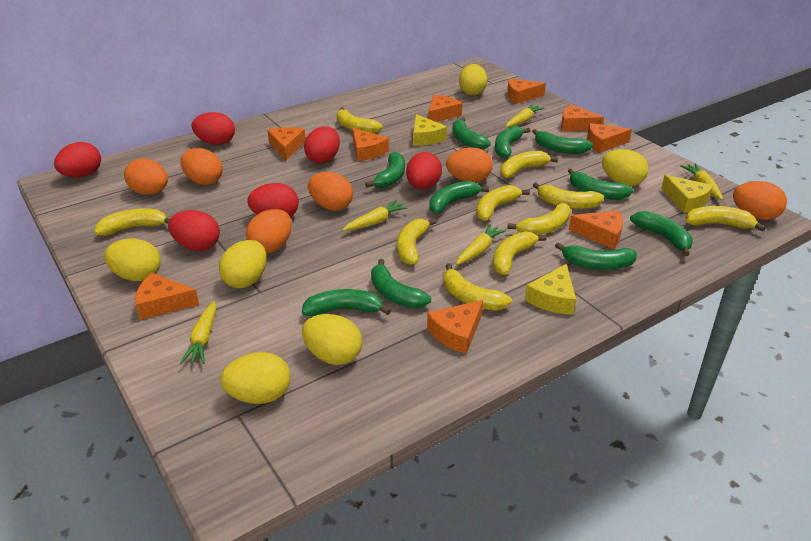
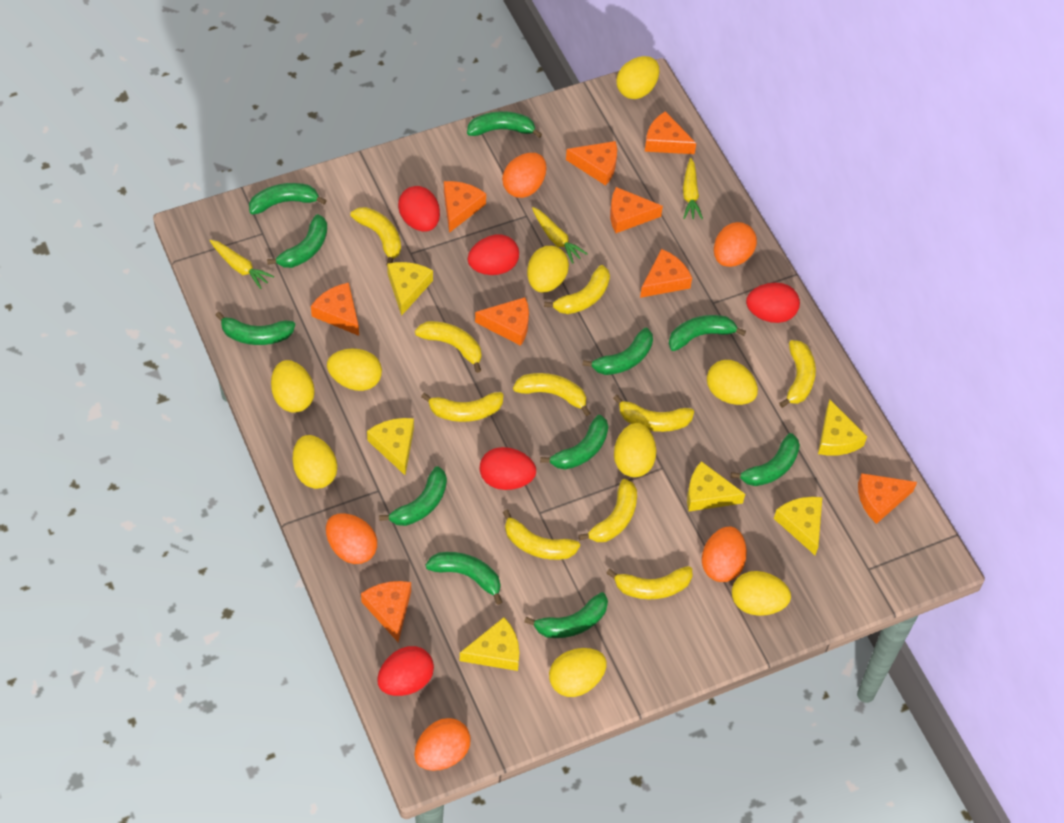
green banana: [302,289,391,316] [365,152,405,188] [371,259,431,309] [429,181,489,214] [453,117,491,149] [495,126,531,158] [532,129,593,154] [555,242,637,270] [568,169,633,200] [630,211,693,256] = 10 -> [215,312,295,345] [249,183,327,214] [267,214,327,268] [379,466,447,526] [425,552,502,605] [467,111,542,138] [524,592,608,638] [540,415,608,470] [582,328,653,375] [669,315,746,351] [731,433,800,486] = 11
orange egg: [124,158,168,195] [180,148,223,185] [246,209,292,254] [308,172,353,211] [446,147,493,182] [733,181,787,220] = 6 -> [326,513,377,564] [414,718,471,771] [502,153,546,198] [702,527,747,582] [714,222,757,267] = 5
red egg: [54,142,101,178] [168,210,220,251] [192,112,235,145] [247,183,299,217] [304,127,340,163] [406,152,442,189] = 6 -> [377,646,434,696] [398,186,440,232] [468,235,519,275] [480,447,536,490] [746,283,800,323] = 5
yellow carrot: [180,301,217,364] [342,200,408,231] [456,224,507,265] [506,104,544,127] [680,164,723,200] = 5 -> [210,240,274,289] [532,207,588,264] [683,158,703,219] = 3
yellow cheese: [413,114,447,146] [525,264,576,315] [661,175,713,213] = 3 -> [367,418,414,475] [387,262,433,316] [460,617,519,671] [687,461,745,512] [774,497,822,555] [818,399,867,456] = 6
yellow egg: [104,239,161,281] [219,240,267,288] [220,352,291,404] [302,314,362,365] [459,64,487,95] [602,149,648,186] = 6 -> [271,360,315,413] [293,435,337,489] [327,349,382,391] [527,246,569,292] [549,648,607,697] [614,423,656,477] [616,56,659,99] [707,360,758,405] [732,571,791,616] = 9

